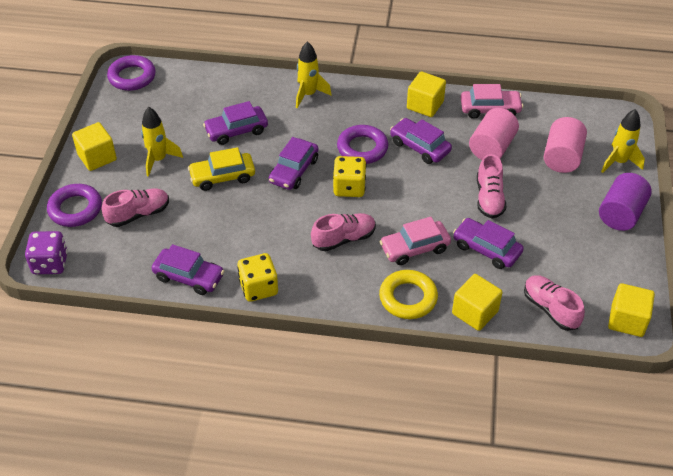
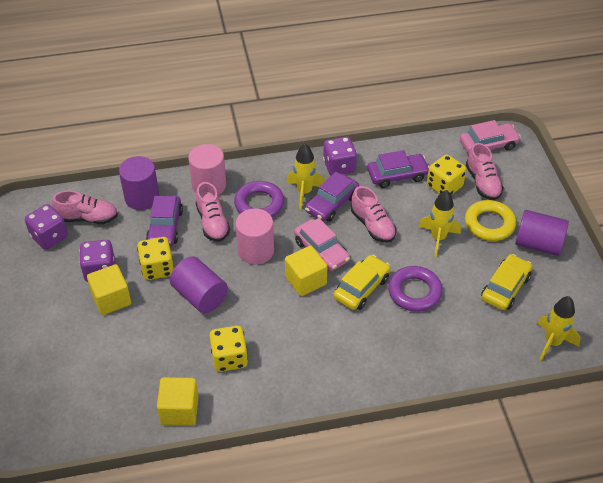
purple car: [152,244,224,295] [203,101,268,145] [269,137,318,190] [390,118,452,164] [453,218,524,269] = 5 -> [146,195,183,246] [305,172,359,222] [367,150,429,188] = 3
purple cylinder: [599,173,652,231] = 1 -> [119,156,159,210] [170,256,228,313] [515,210,569,256] = 3
purple dice: [25,231,68,274] = 1 -> [25,204,68,250] [79,240,115,282] [323,137,357,176] = 3
purple ring: [47,184,102,227] [107,55,156,91] [337,125,388,164] = 3 -> [234,181,284,217] [388,266,443,312] = 2
yellow car: [188,147,255,191] = 1 -> [334,255,390,310] [481,254,532,310] = 2
yellow cube: [72,122,117,171] [407,72,446,117] [452,274,503,331] [608,283,655,337] = 4 -> [87,264,131,315] [157,377,199,425] [285,246,327,296] = 3
yellow dice: [237,253,278,302] [333,156,366,197] = 2 -> [137,237,174,280] [209,326,248,372] [427,155,466,195] = 3

